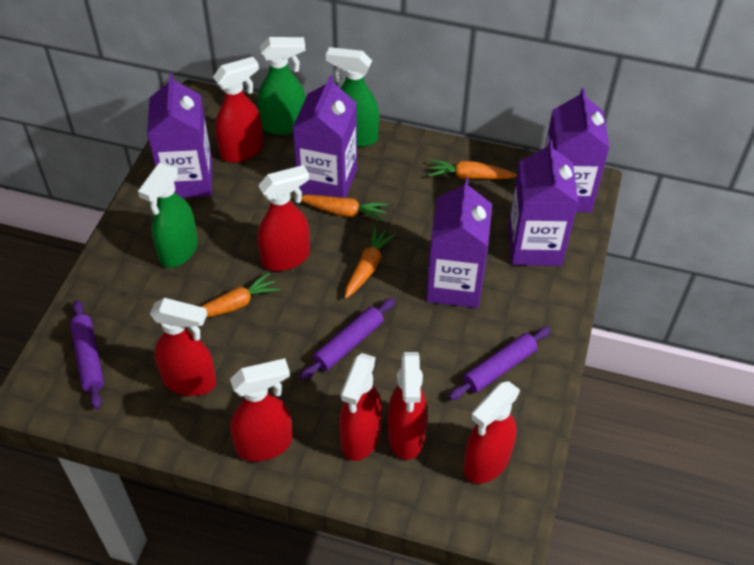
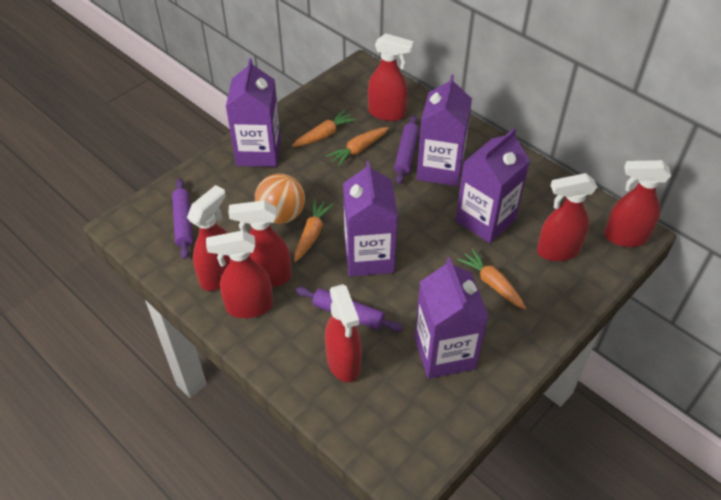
green spray bottle: [138,163,198,268] [258,37,306,135] [326,47,379,147] = 3 -> none = 0
orange ball: none = 0 -> [255,174,305,224] = 1

